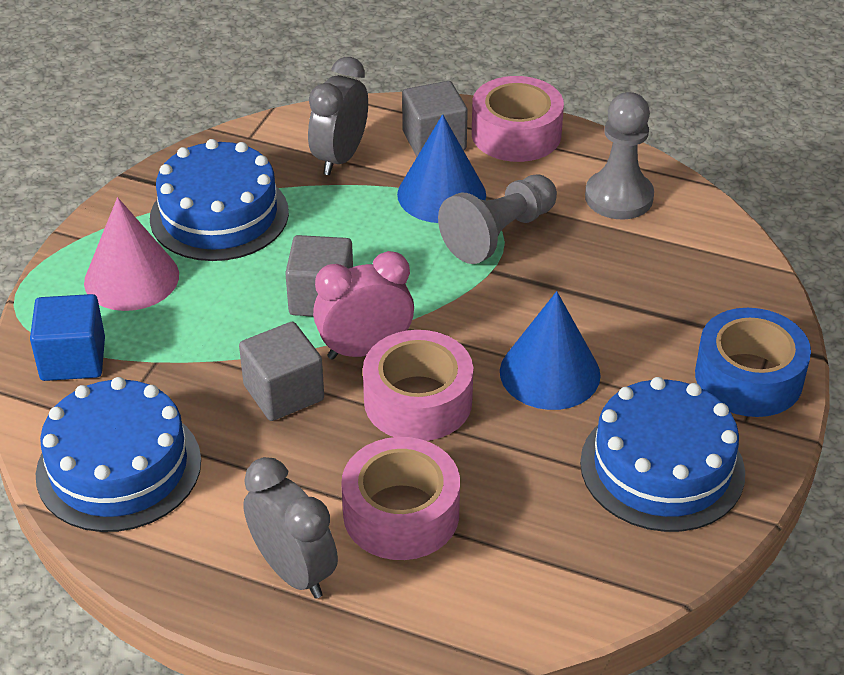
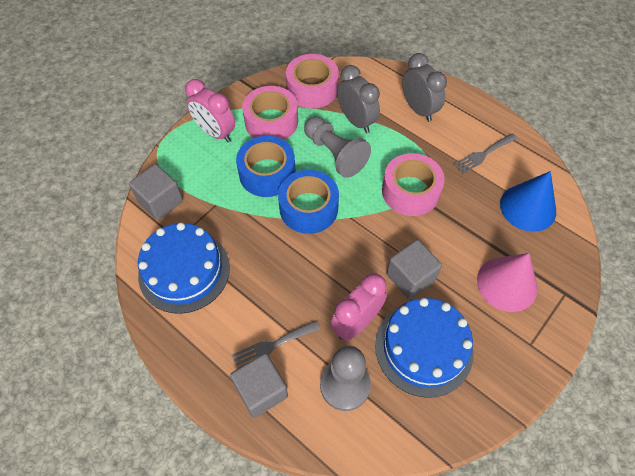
blue cake: [36,377,201,532] [150,139,289,261] [580,377,745,532] = 3 -> [138,222,230,314] [375,298,474,398] = 2
blue cone: [397,114,486,223] [500,291,601,410] = 2 -> [500,171,556,232] = 1
blue cube: [30,294,105,381] = 1 -> none = 0
blue tape: [695,308,811,417] = 1 -> [236,136,296,197] [278,169,339,234] = 2
grey fork: none = 0 -> [232,320,320,369] [453,133,517,174] = 2
pink clock: [313,251,414,360] = 1 -> [185,79,235,142] [330,273,387,341] = 2

